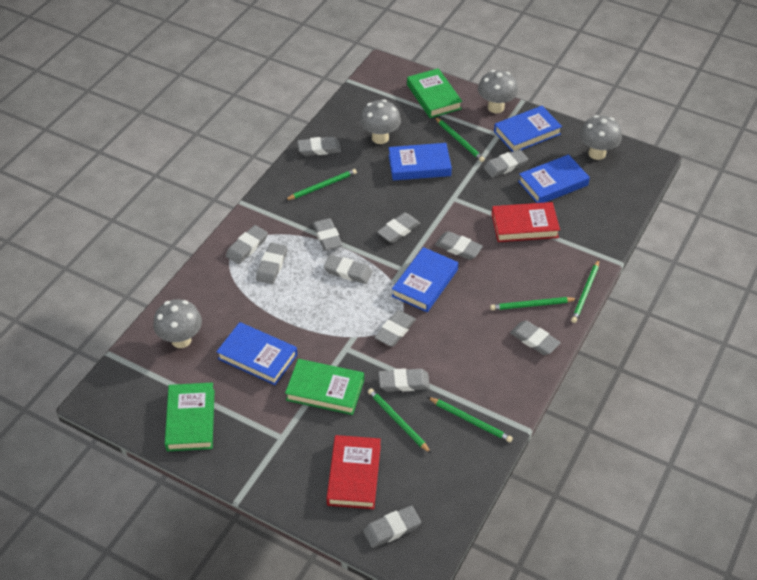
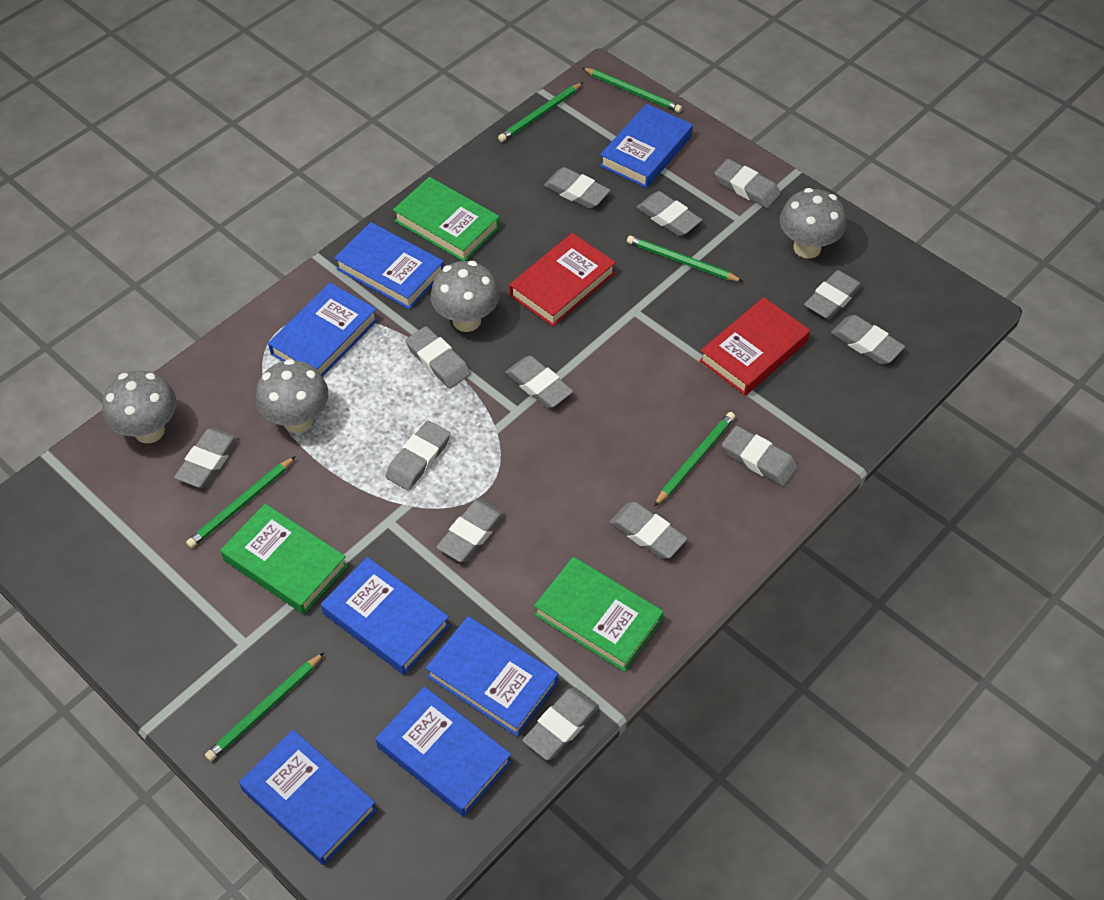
blue book: [216,322,297,385] [389,143,452,181] [392,247,458,312] [494,106,562,152] [518,154,590,203] = 5 -> [239,730,377,865] [268,283,378,377] [321,557,450,675] [334,222,444,309] [375,686,511,817] [426,616,558,737] [600,104,693,188] = 7
grey eraser: [226,225,268,264] [256,243,287,284] [298,137,341,156] [312,218,343,251] [324,255,373,284] [363,505,421,548] [374,310,416,347] [377,213,420,243] [378,368,430,392] [435,231,483,260] [483,149,528,178] [510,321,561,355] = 12 -> [174,428,239,488] [386,421,450,490] [405,326,471,388] [436,500,505,562] [505,356,573,408] [522,687,599,760] [544,167,611,209] [610,502,688,559] [636,191,702,236] [715,159,780,208] [722,426,798,486] [804,270,862,320] [831,315,905,364] = 13

